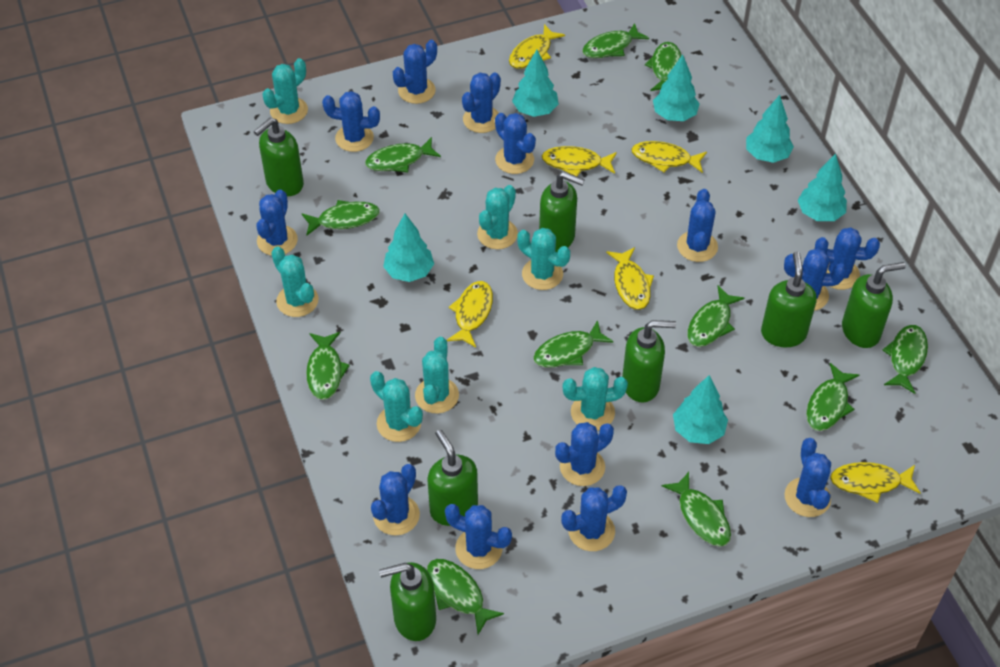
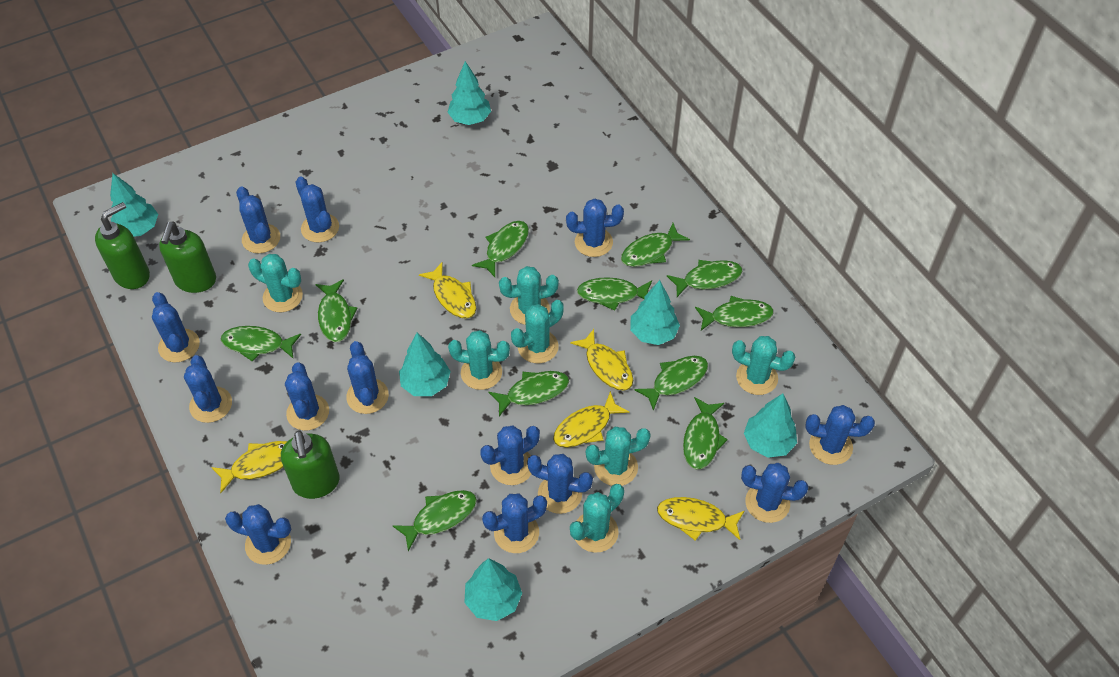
green soap dispenser: [254,118,304,196] [379,562,436,641] [427,430,478,526] [539,172,585,252] [622,320,676,402] [761,252,817,347] [842,262,906,348] = 7 -> [95,202,150,289] [159,221,216,293] [281,430,340,499] = 3
yellow fish: [447,281,493,347] [509,24,565,69] [542,146,617,176] [606,247,654,310] [631,141,707,173] [830,462,920,503] = 6 -> [211,441,287,493] [419,262,476,319] [553,391,629,448] [570,329,633,391] [657,497,744,541] = 5

